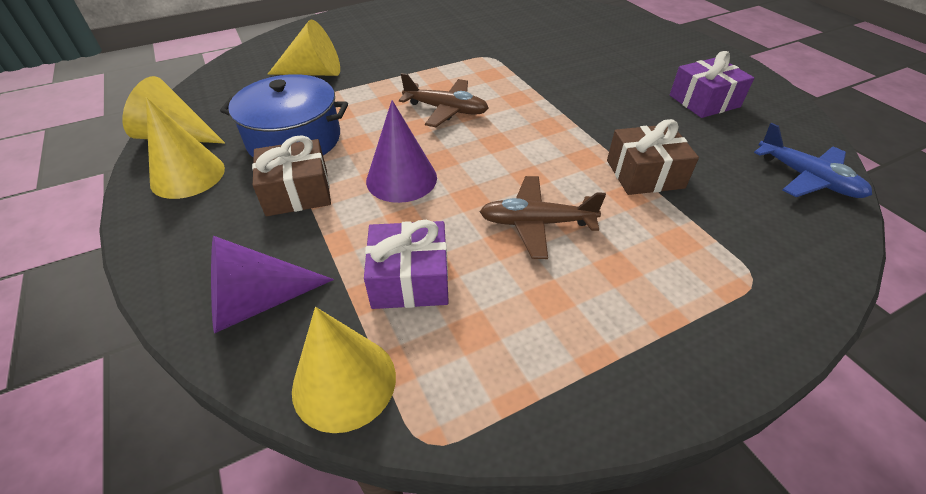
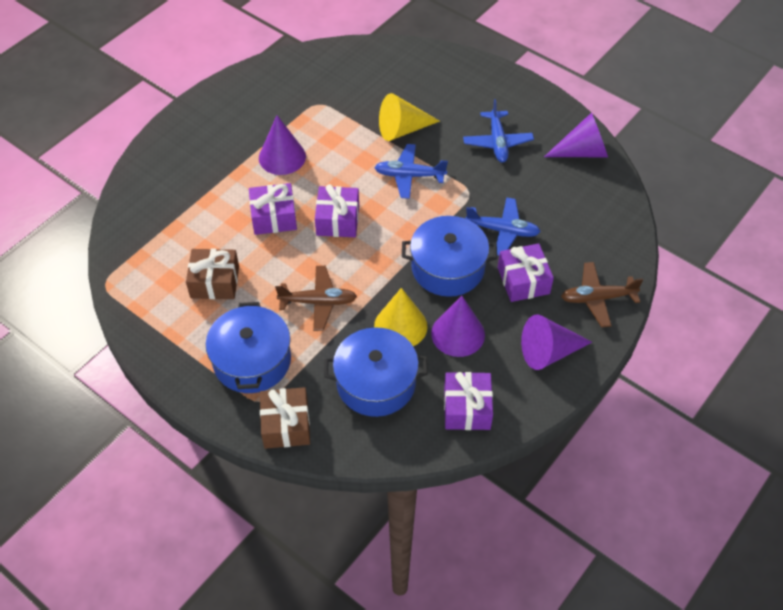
blue plane: [754,123,872,198] = 1 -> [374,144,448,199] [463,99,534,163] [465,197,541,256] = 3
blue pot: [220,74,348,158] = 1 -> [206,302,291,393] [324,327,428,417] [402,216,497,297] = 3
purple cone: [211,236,334,333] [366,100,437,203] = 2 -> [259,115,306,175] [431,296,485,357] [521,314,592,370] [544,112,608,157] = 4
purple gift: [364,220,449,309] [670,51,754,118] = 2 -> [249,183,297,235] [315,184,359,237] [444,372,493,430] [498,243,554,302] = 4
yellow cone: [122,76,225,144] [146,97,225,199] [268,20,340,76] [292,307,396,433] = 4 -> [374,288,428,346] [379,93,440,141] = 2

